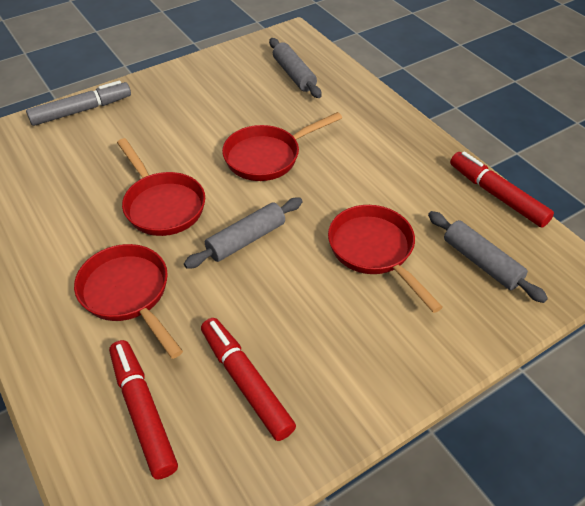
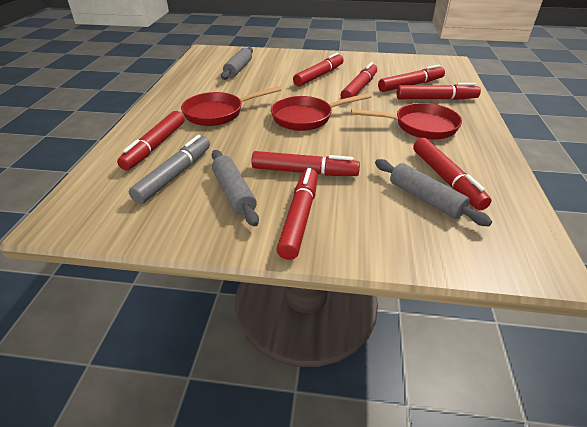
red marker: [109,340,178,479] [201,318,296,441] [450,152,554,227] = 3 -> [117,111,184,170] [251,151,360,176] [276,168,318,260] [293,53,344,87] [340,62,377,99] [378,65,445,92] [397,83,481,100] [413,138,492,210] = 8
red pan: [74,244,183,359] [117,138,205,236] [222,112,342,181] [328,205,443,313] = 4 -> [181,86,281,126] [271,93,372,131] [351,103,462,140] = 3

